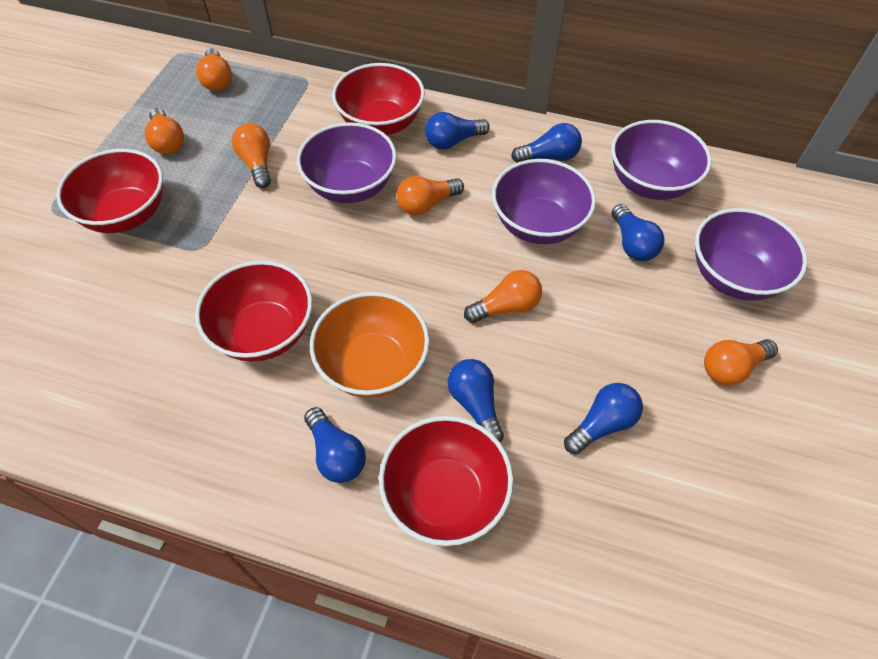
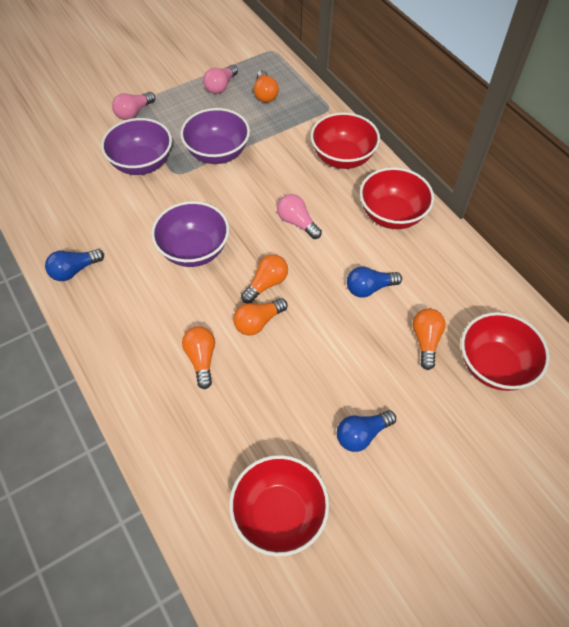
blue light bulb: [304,407,366,483] [425,112,490,150] [448,359,504,443] [511,123,582,163] [564,383,643,455] [611,204,665,261] = 6 -> [45,249,104,281] [337,410,396,452] [347,266,402,298] = 3
orange bowl: [310,292,429,398] = 1 -> none = 0
orange light bulb: [145,108,184,154] [196,48,232,91] [232,123,271,188] [396,176,464,216] [464,270,542,323] [704,339,778,386] = 6 -> [182,326,215,389] [233,298,288,336] [241,254,288,303] [254,70,279,102] [412,308,446,370] = 5
pink light bulb: none = 0 -> [112,92,155,120] [203,65,238,94] [277,194,322,239] = 3
purple bowl: [297,122,397,203] [492,159,596,244] [611,120,711,200] [695,208,807,301] = 4 -> [101,118,172,175] [151,201,229,267] [180,108,250,164] = 3

